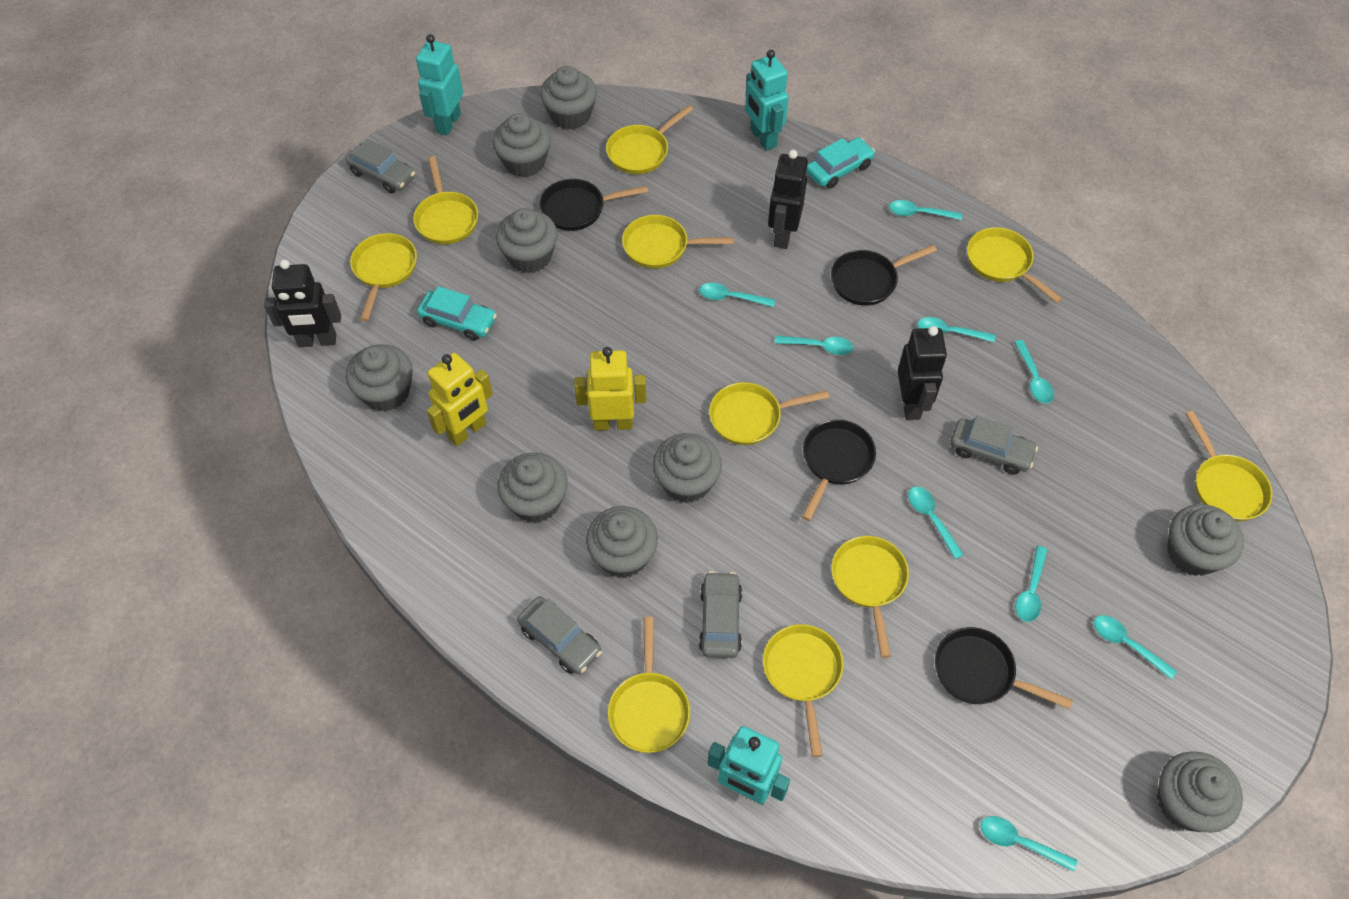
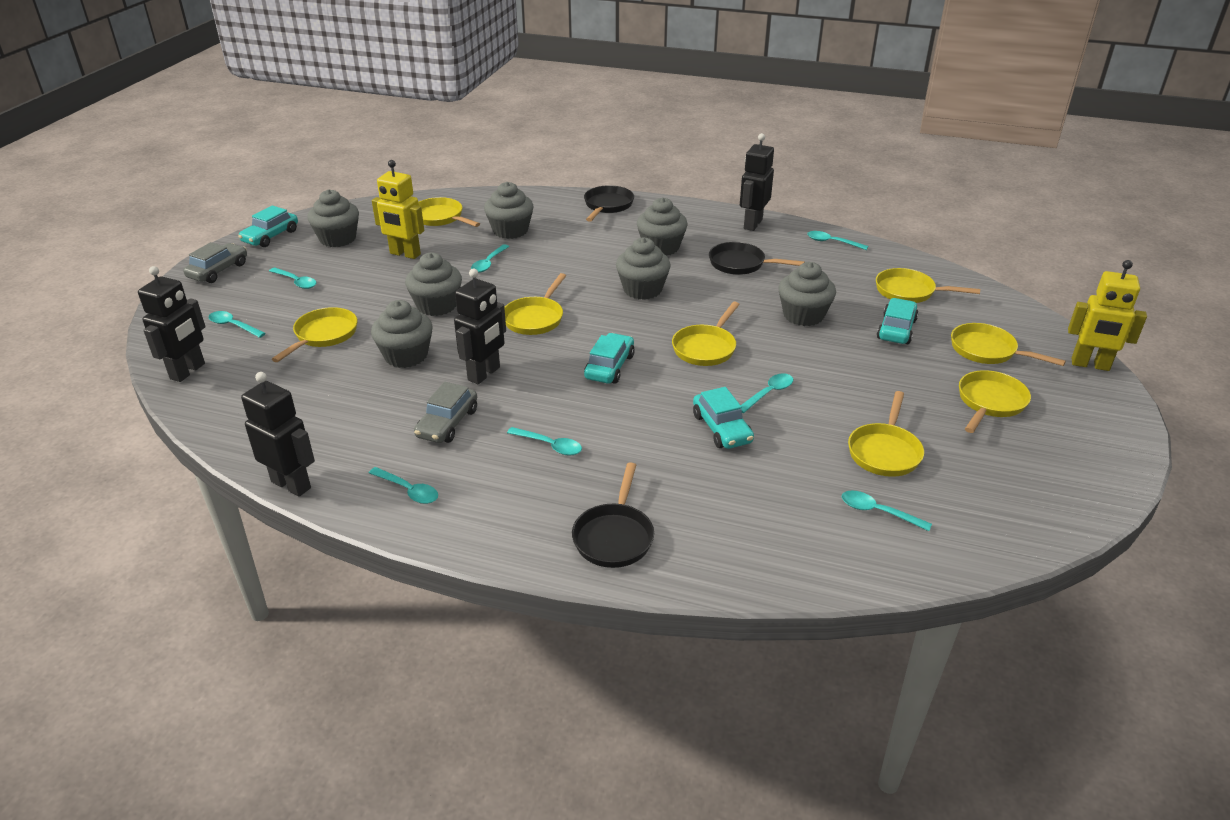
black pan: [539,179,648,231] [802,420,876,521] [831,245,937,306] [935,627,1073,709] = 4 -> [572,462,654,568] [584,185,634,221] [709,242,805,275] = 3
black robot: [264,259,341,347] [768,150,808,249] [898,326,947,420] = 3 -> [138,266,205,382] [241,372,315,497] [454,268,506,384] [740,133,774,231] = 4
grey car: [346,139,415,193] [517,596,602,674] [699,571,742,658] [950,416,1038,474] = 4 -> [183,242,247,283] [414,382,477,443] = 2
grey cupcake: [346,344,413,412] [492,113,551,177] [496,208,558,273] [497,453,568,523] [540,66,597,130] [586,506,658,578] [652,433,722,503] [1157,751,1243,833] [1167,504,1244,576] = 9 -> [308,189,359,247] [371,300,433,368] [405,253,462,316] [484,182,534,239] [616,237,671,300] [637,197,688,256] [778,262,836,326] = 7
turquoise car: [417,286,497,341] [806,137,875,189] = 2 -> [238,205,298,247] [584,333,635,384] [693,387,754,449] [877,298,918,344] = 4
turquoise robot: [416,34,463,135] [708,726,790,805] [745,50,789,151] = 3 -> none = 0
turquoise spoon: [699,283,775,307] [774,335,853,355] [889,200,962,220] [908,487,964,559] [917,317,995,342] [980,816,1077,872] [1014,340,1054,403] [1015,546,1048,622] [1094,615,1177,679] = 9 -> [209,311,266,338] [269,267,316,289] [369,467,438,504] [471,244,509,273] [507,427,582,456] [741,373,793,413] [807,231,868,250] [842,490,932,531] = 8
yellow pan: [350,233,417,322] [413,156,478,244] [606,105,693,174] [608,617,690,753] [622,215,734,269] [709,382,830,445] [763,624,844,757] [831,536,909,658] [967,227,1062,303] [1185,411,1272,521] = 10 -> [272,307,357,362] [418,197,480,227] [504,273,566,335] [672,302,740,366] [848,391,924,477] [876,268,980,303] [951,323,1066,366] [959,370,1031,433] = 8

